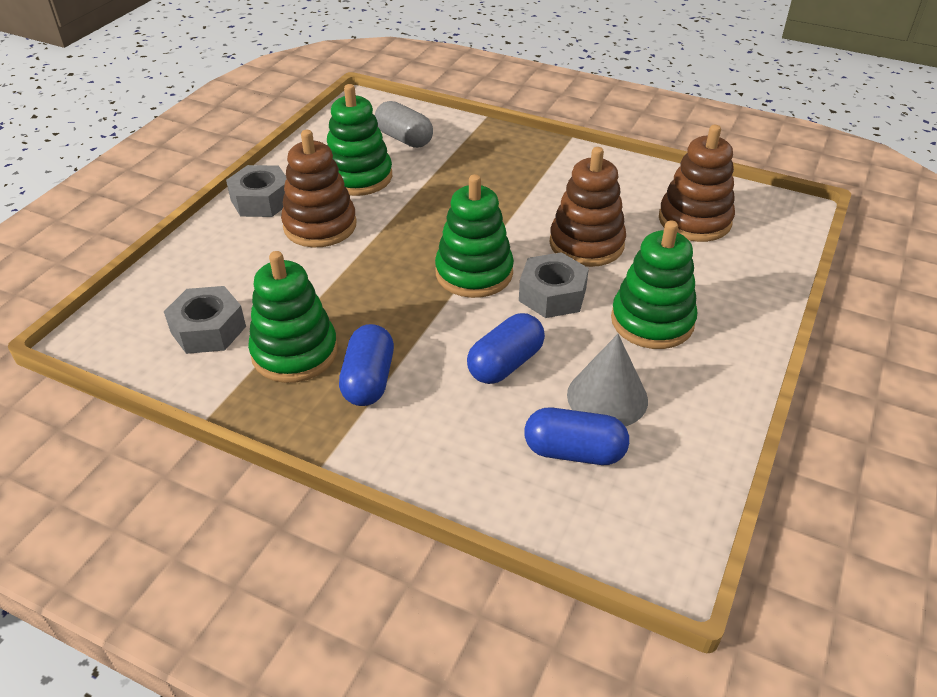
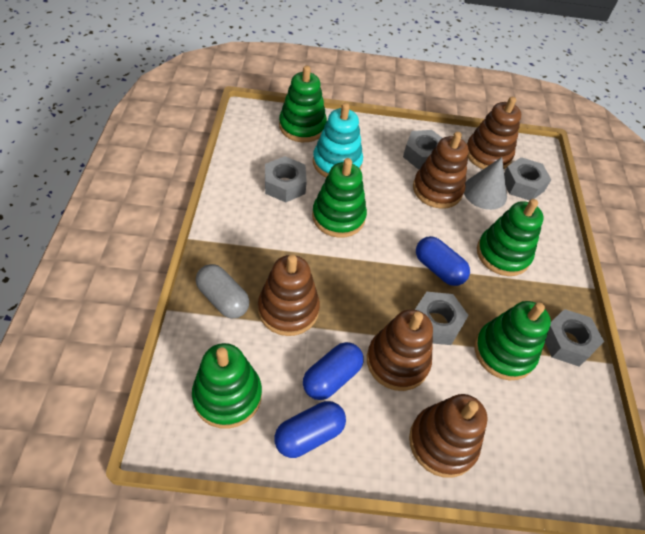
brown stacking toy: [281,130,357,247] [550,147,626,267] [659,125,735,242] = 3 -> [258,255,320,336] [367,309,433,391] [409,394,488,478] [413,132,469,209] [467,97,521,169] = 5
green stacking toy: [248,251,338,383] [327,84,392,196] [435,174,514,298] [611,221,698,349] = 4 -> [192,343,262,429] [279,66,327,142] [312,158,367,238] [474,301,551,380] [477,199,544,276] = 5
grey nut: [164,286,246,354] [226,165,287,217] [519,252,589,318] = 3 -> [265,156,307,202] [403,130,442,169] [415,292,469,345] [504,157,551,201] [545,309,604,366] = 5
turquoise stacking toy: none = 0 -> [313,103,363,178] = 1

